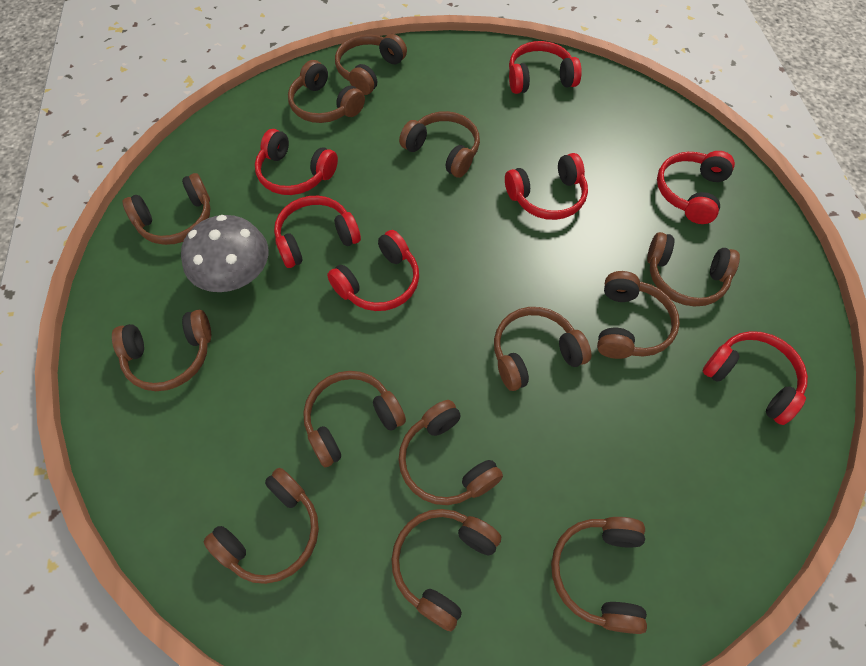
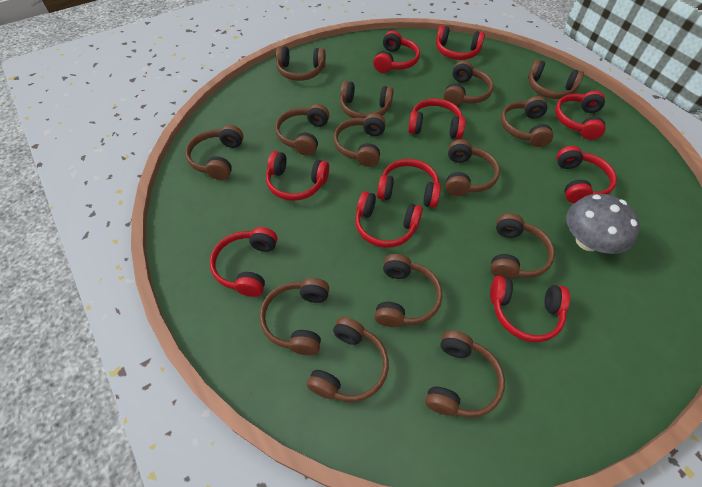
brown headphones: [112,310,211,391] [122,173,211,245] [203,468,319,584] [288,60,365,123] [303,371,406,467] [335,34,407,95] [391,509,501,631] [398,400,503,505] [399,111,480,178] [494,307,591,391] [551,517,647,634] [597,271,680,359] [647,232,740,306] = 13 -> [185,125,243,180] [260,278,329,355] [275,104,330,156] [276,46,326,81] [307,317,389,402] [333,113,386,167] [340,81,394,118] [375,254,442,327] [425,330,505,418] [444,61,494,106] [445,139,500,196] [490,213,555,279] [501,96,553,147] [528,59,584,99] = 14
red headphones: [255,129,338,195] [274,196,361,268] [327,230,419,311] [505,153,588,220] [509,41,582,94] [657,151,735,224] [703,331,808,425] = 7 -> [210,227,277,297] [266,151,329,201] [355,191,423,248] [373,31,420,73] [377,159,441,208] [408,98,466,139] [436,25,485,60] [490,276,570,342] [555,90,605,140] [557,146,617,203] = 10

